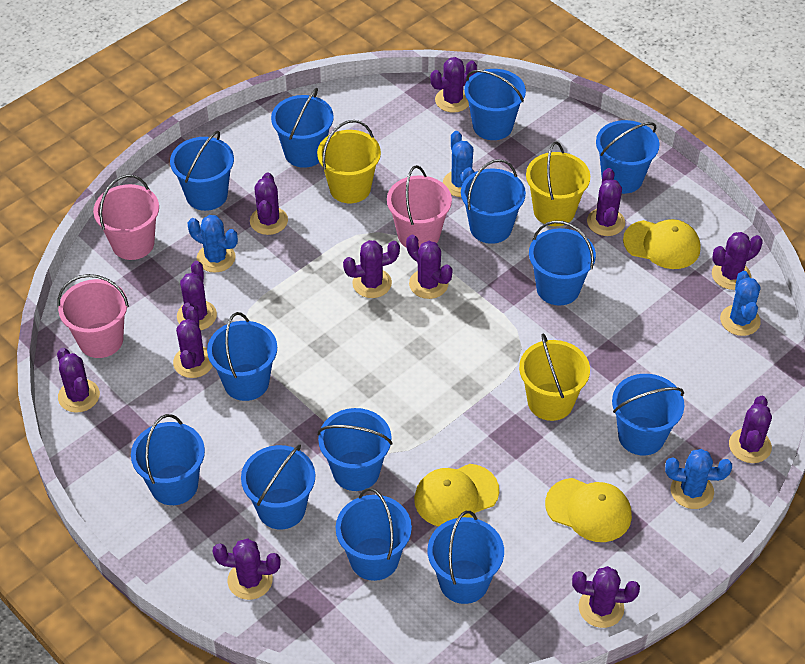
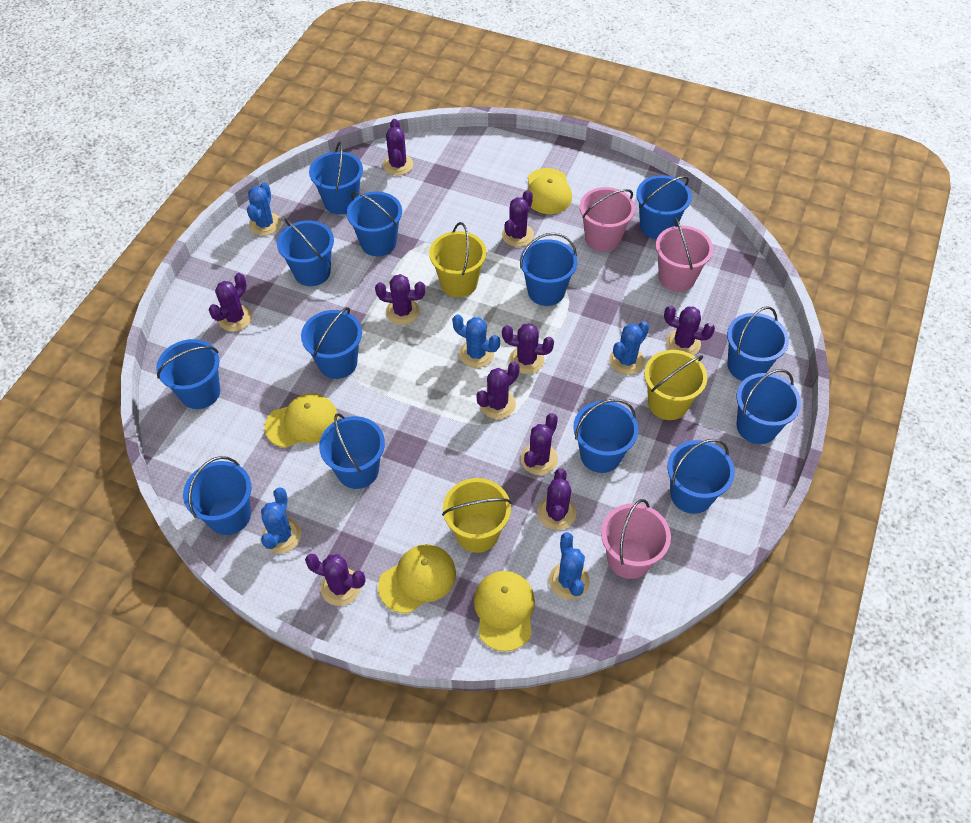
blue cactus: [188,215,238,273] [443,131,475,197] [665,449,732,509] [720,271,761,336] = 4 -> [247,183,281,236] [261,487,301,553] [452,314,500,368] [549,532,590,600] [609,321,649,375] = 5
purple cactus: [57,348,100,413] [173,306,213,378] [177,261,217,330] [213,538,281,600] [250,172,288,235] [343,240,400,298] [406,235,453,299] [431,57,477,113] [572,566,640,628] [587,168,625,236] [712,232,763,290] [729,396,772,463] = 12 -> [209,273,252,331] [305,554,366,606] [375,274,425,325] [383,119,413,175] [476,362,520,419] [502,190,534,247] [502,323,554,374] [521,413,558,475] [537,468,576,530] [664,305,715,355] = 10
yellow cap: [414,464,499,526] [545,478,632,542] [623,219,701,269] = 3 -> [264,393,339,448] [378,544,456,613] [474,571,535,652] [527,168,572,214] = 4

